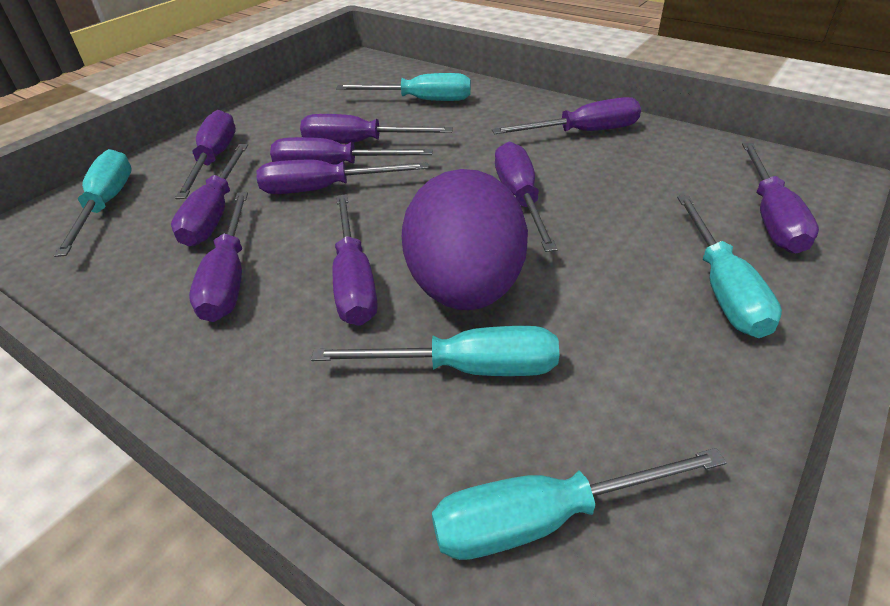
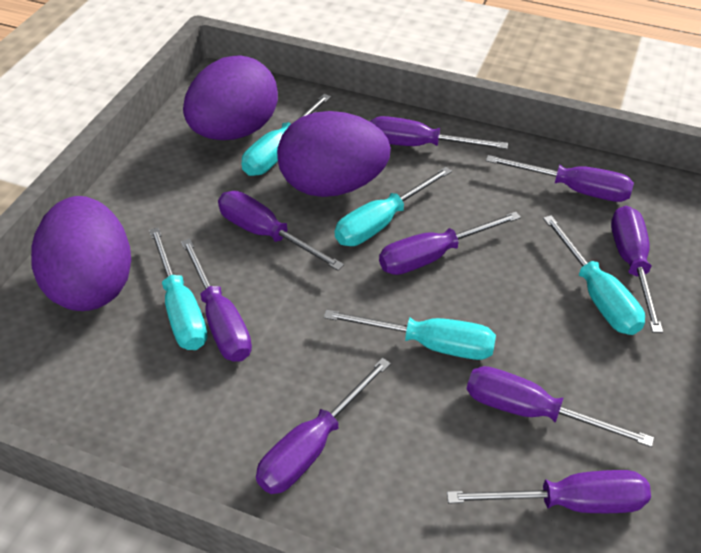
purple egg: [401,169,528,310] = 1 -> [31,196,131,311] [183,55,278,140] [277,111,391,197] = 3
purple screwdriver: [171,144,248,246] [175,110,236,199] [189,192,248,322] [257,160,429,194] [270,137,433,165] [300,114,453,144] [332,194,378,326] [492,97,641,134] [495,142,558,252] [742,143,819,253] = 10 -> [181,239,252,362] [218,191,344,271] [256,358,391,494] [370,116,508,149] [379,212,521,275] [447,470,651,513] [466,366,654,447] [486,155,634,202] [611,206,663,333] = 9

